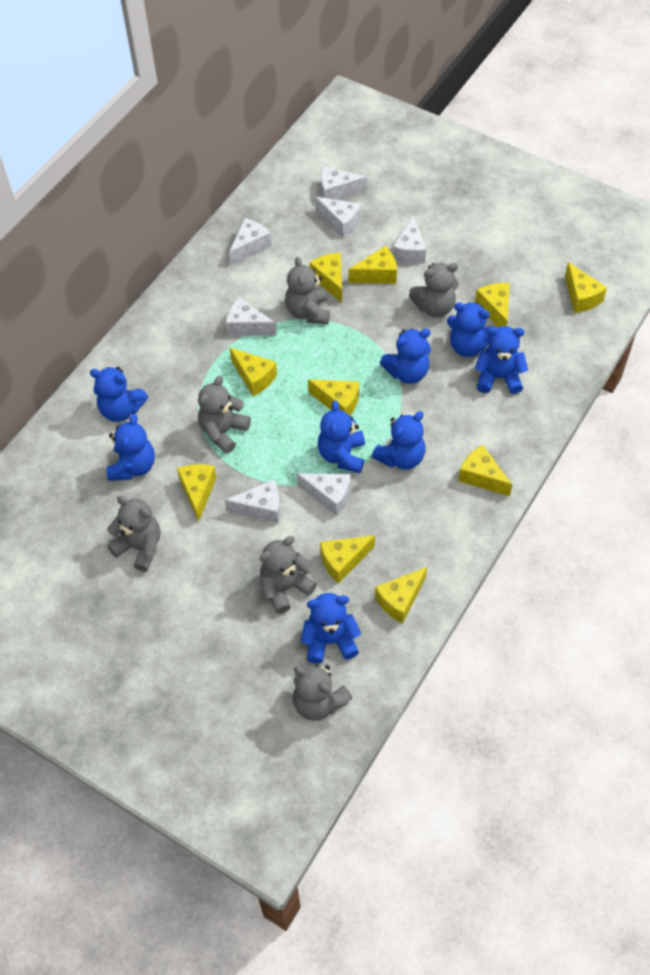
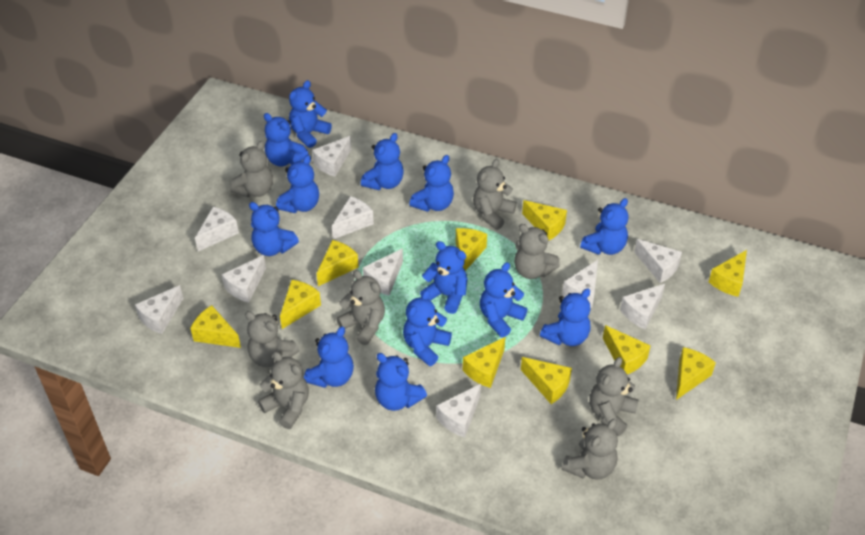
blue teddy bear: [90,367,148,422] [107,414,155,481] [301,593,361,664] [318,401,365,473] [372,411,425,470] [380,329,431,384] [447,302,491,357] [475,326,528,394] = 8 -> [249,202,299,256] [264,113,309,167] [276,155,319,213] [289,80,332,148] [304,327,354,388] [361,133,404,190] [375,353,427,411] [403,290,452,366] [409,155,454,212] [420,241,468,314] [480,262,528,337] [540,288,591,346] [580,198,629,255] = 13
grey teddy bear: [107,496,160,572] [198,375,251,454] [260,536,317,614] [285,256,330,324] [293,664,352,721] [409,263,458,317] = 6 -> [230,141,273,197] [245,311,299,367] [258,351,309,429] [336,270,385,345] [473,159,517,230] [514,224,560,279] [561,419,618,480] [589,357,638,436] = 8
white cheese: [225,480,280,523] [226,297,277,336] [229,218,272,265] [297,473,351,516] [315,197,361,238] [321,167,367,200] [393,215,426,264] = 7 -> [135,285,184,334] [195,207,239,251] [222,255,266,302] [312,136,351,177] [332,196,374,239] [363,248,403,295] [436,384,481,437] [562,260,598,308] [620,284,665,330] [634,239,682,283] = 10

